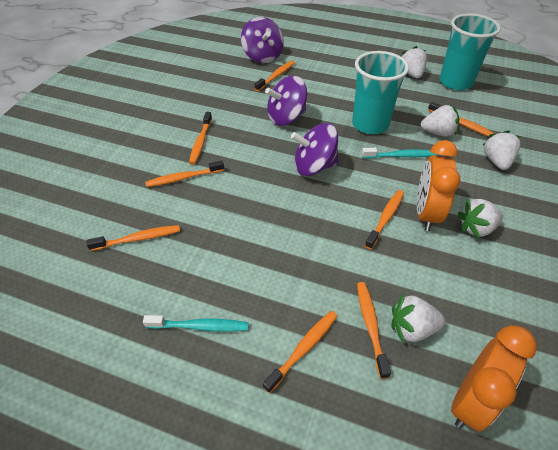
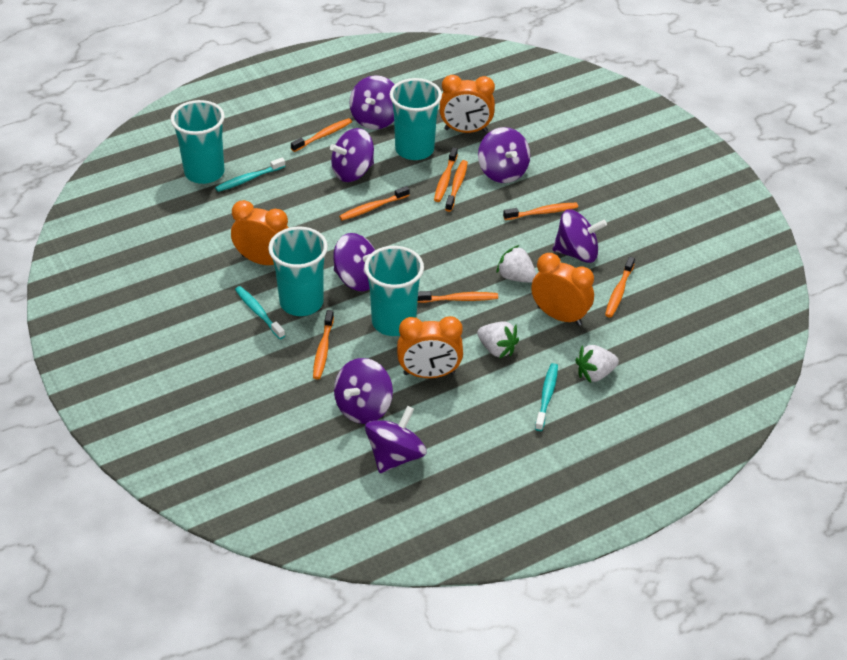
orange clock: [417,140,461,231] [451,325,537,431] = 2 -> [231,200,289,265] [397,316,463,378] [440,75,495,133] [531,253,594,326] = 4
purple spinning top: [241,17,284,63] [265,76,307,126] [291,123,339,176] = 3 -> [330,128,374,182] [333,233,375,291] [334,358,393,424] [349,75,395,130] [365,406,427,473] [478,127,530,183] [553,209,607,263] = 7
turquoise cup: [352,51,409,134] [439,13,501,91] = 2 -> [171,100,225,184] [268,226,328,316] [364,246,424,336] [389,78,442,160] = 4
turquoise toothbrush: [143,315,249,332] [362,148,437,159] = 2 -> [215,158,285,192] [235,286,285,339] [535,363,558,431] = 3
white strawberry: [391,294,445,343] [402,46,427,78] [421,105,459,137] [458,199,503,238] [483,130,521,170] = 5 -> [477,321,519,359] [496,245,537,283] [575,345,619,383] = 3

